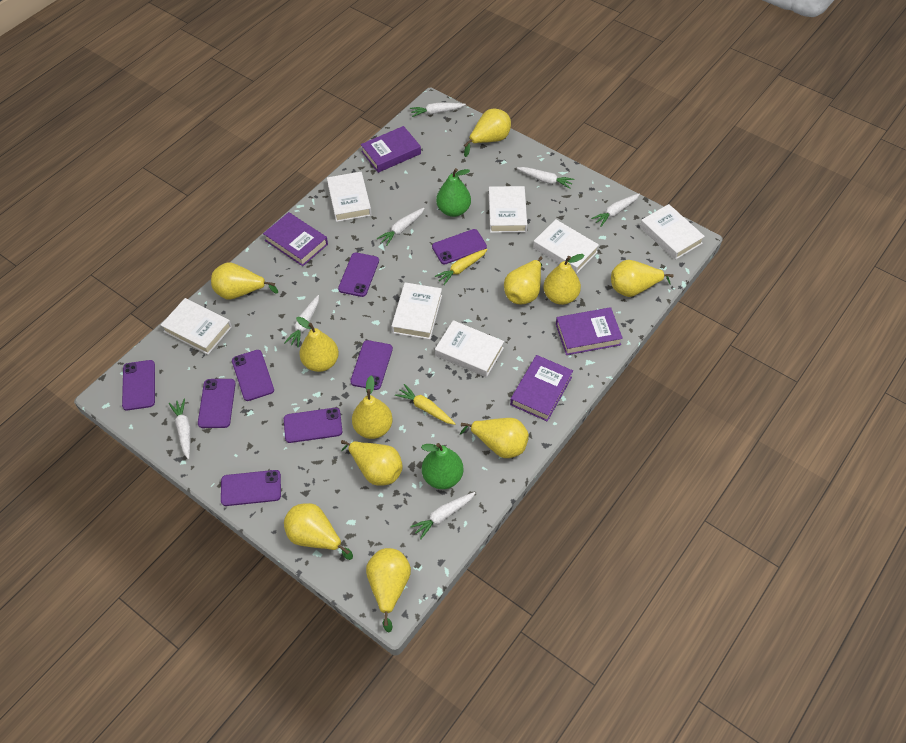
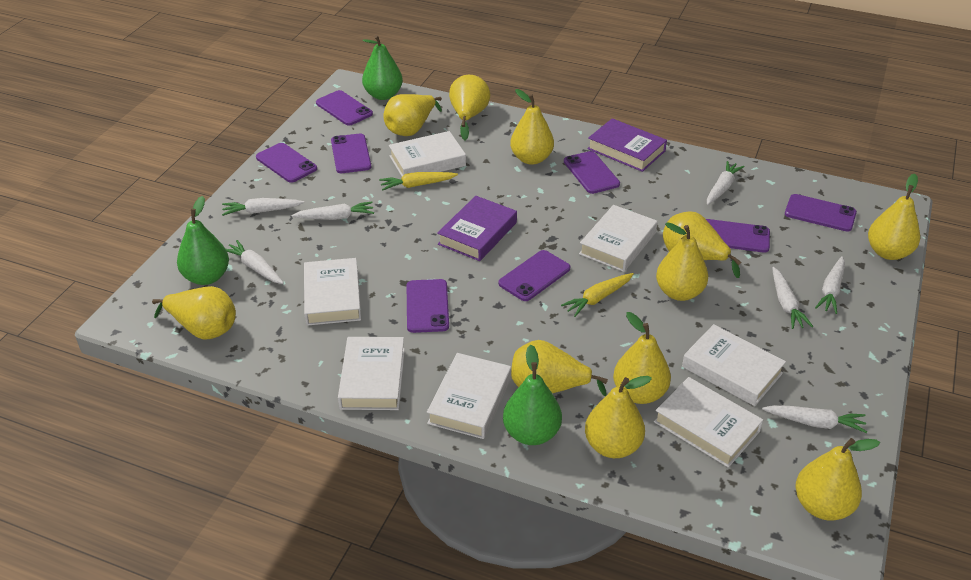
green pear: [421,443,464,489] [436,168,471,217] = 2 -> [177,196,229,285] [362,35,403,100] [503,345,562,445] = 3
purple book: [263,212,328,266] [361,126,421,173] [510,355,573,421] [556,307,623,355] = 4 -> [437,196,517,261] [587,118,667,172] = 2

